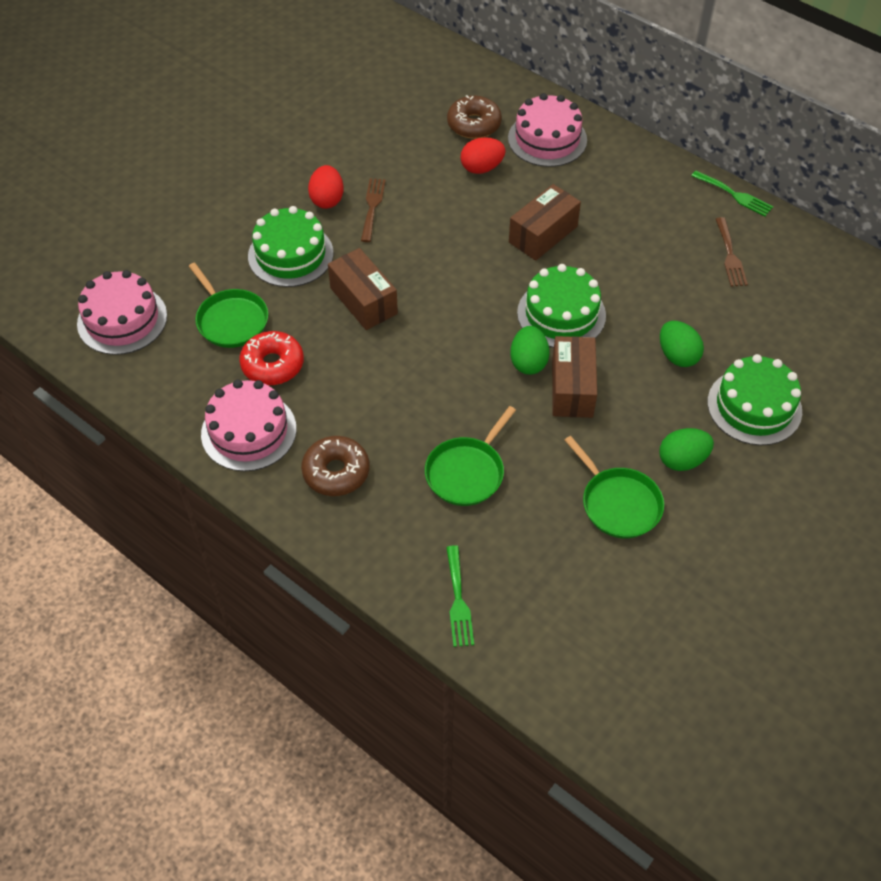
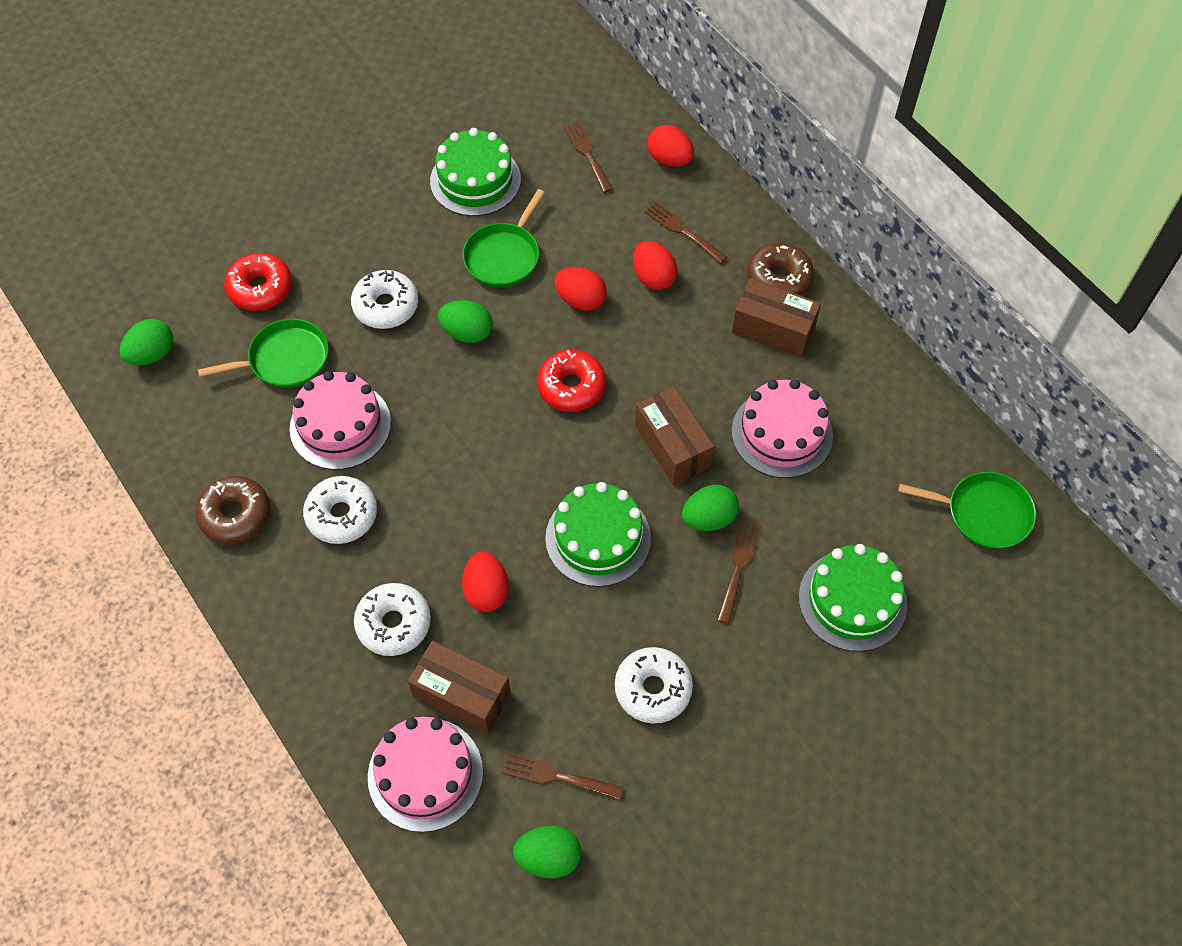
brown fork: [361,178,386,242] [716,217,748,286] = 2 -> [501,751,623,800] [563,121,613,193] [644,201,727,263] [717,521,761,624] = 4
green egg: [510,326,549,375] [659,428,714,471] [660,321,704,367] = 3 -> [120,319,173,366] [438,300,493,343] [513,826,581,878] [682,485,739,531] = 4
green fork: [446,545,474,647] [691,171,773,216] = 2 -> none = 0
red donut: [239,331,304,385] = 1 -> [224,253,292,311] [537,350,606,412] = 2
red egg: [308,165,344,209] [460,137,506,174] = 2 -> [462,551,509,612] [554,267,607,311] [633,241,678,290] [647,125,694,167] = 4
white donut: none = 0 -> [303,476,377,544] [351,270,418,329] [354,583,431,656] [615,647,693,724] = 4

